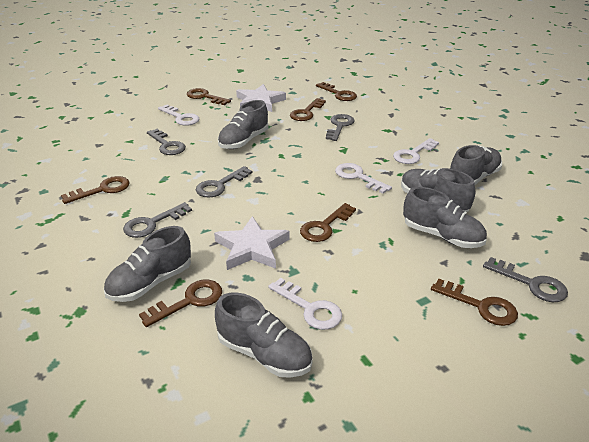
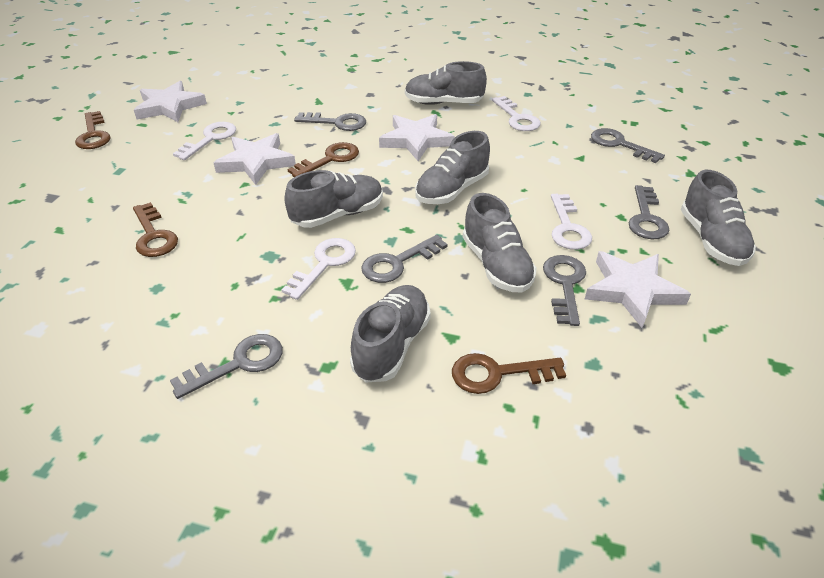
brown key: [61,176,130,204] [139,280,222,327] [187,88,231,105] [290,98,326,121] [300,203,356,242] [316,82,357,101] [431,279,518,326] = 7 -> [75,111,110,149] [133,202,178,257] [288,142,359,177] [452,353,566,394] = 4
grey key: [123,202,192,238] [147,129,186,155] [196,166,252,198] [326,114,355,141] [483,257,568,302] = 5 -> [170,334,283,399] [294,112,366,131] [361,235,448,283] [543,255,586,326] [591,128,665,163] [629,185,669,239] = 6
white star: [214,216,289,270] [236,84,286,112] = 2 -> [134,81,207,122] [214,133,296,185] [379,114,455,161] [585,251,691,328] = 4

